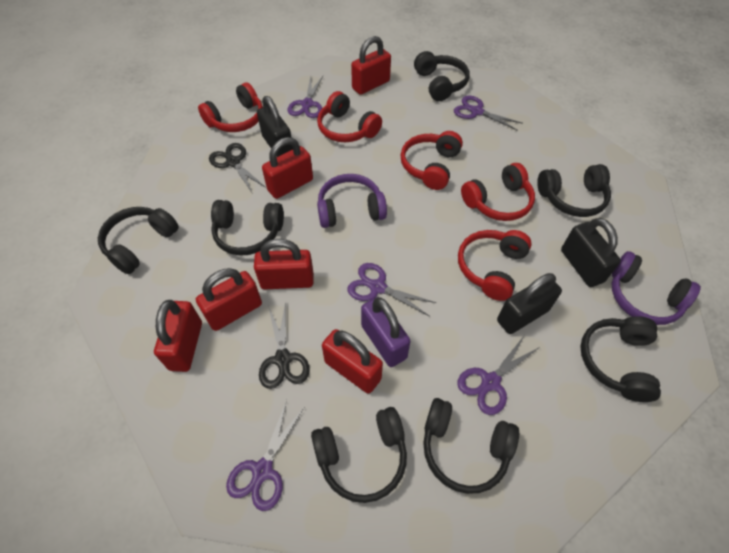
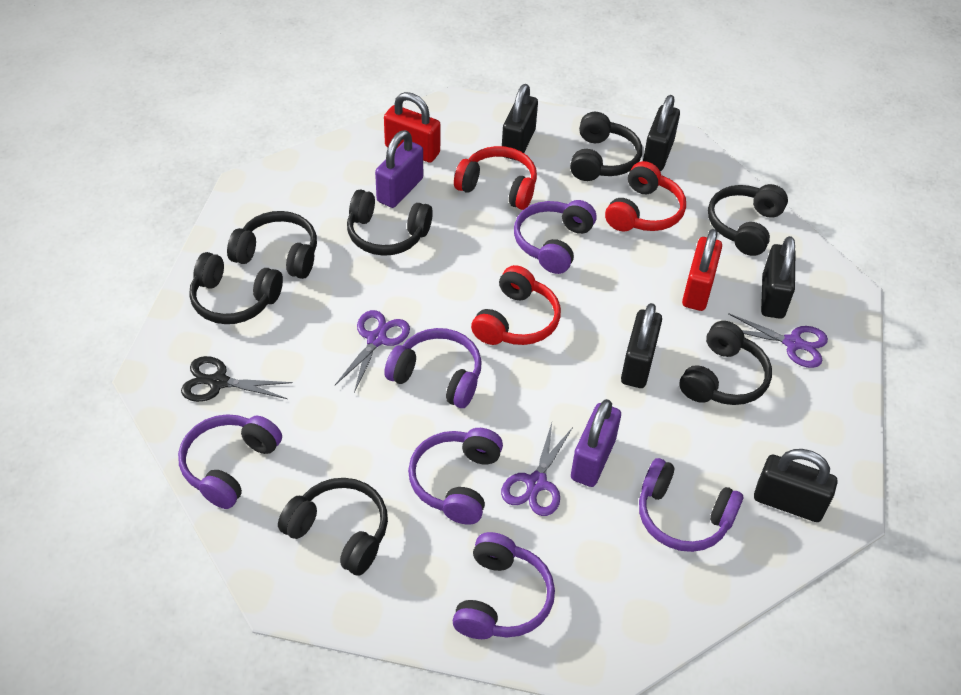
black padlock: [257,96,293,157] [497,273,562,334] [561,218,621,287] = 3 -> [502,84,538,160] [621,303,662,388] [643,95,680,171] [754,449,837,522] [761,236,795,319] = 5
black scissors: [209,143,265,194] [259,302,310,389] = 2 -> [181,356,293,402] = 1
purple headphones: [317,174,387,228] [611,251,701,325] = 2 -> [178,414,282,509] [384,328,482,408] [408,428,503,525] [452,532,555,639] [514,200,596,274] [639,458,743,552] = 6
purple padlock: [361,297,410,367] = 1 -> [375,130,423,208] [571,399,621,487] = 2
purple scissors: [226,400,304,511] [287,76,323,118] [348,263,437,316] [454,96,523,131] [457,336,540,415] = 5 -> [335,310,410,393] [501,423,573,516] [728,313,828,368] = 3
red headphones: [198,82,263,132] [317,91,382,142] [400,131,463,190] [458,230,532,301] [461,163,535,221] = 5 -> [454,146,537,210] [471,265,561,345] [605,161,686,231] = 3
red padlock: [154,300,202,372] [196,268,262,331] [254,239,314,289] [262,137,313,199] [322,329,383,394] [351,36,391,95] = 6 -> [384,92,441,163] [682,229,722,311] = 2

